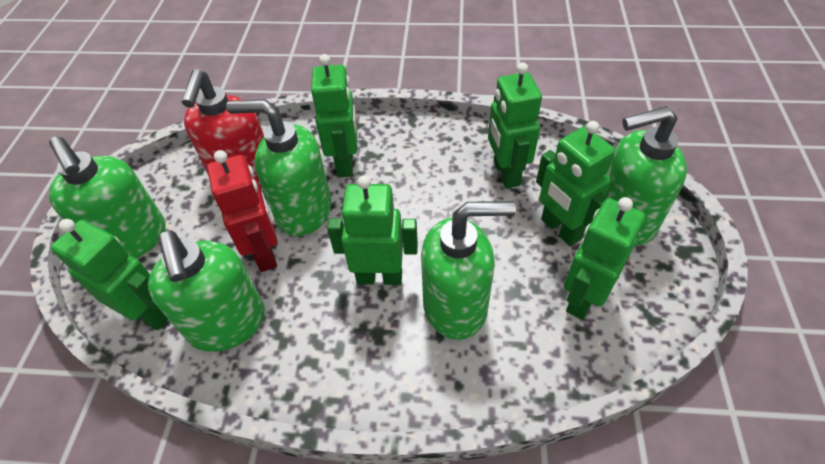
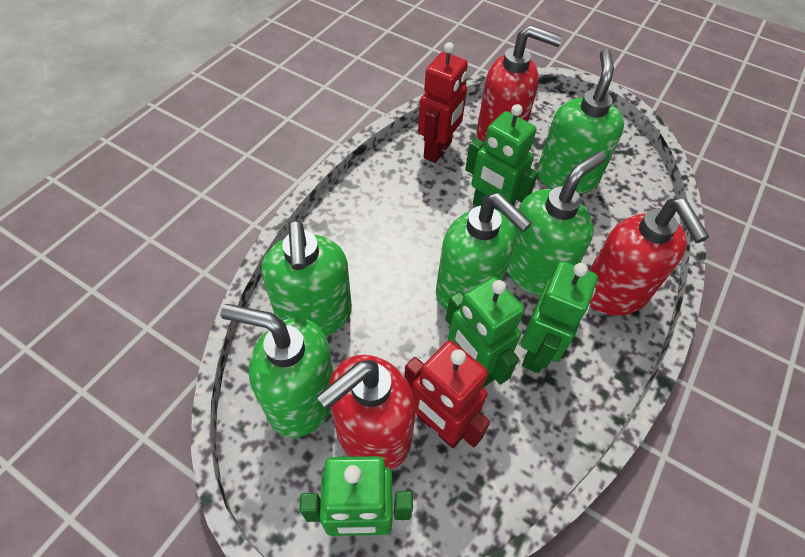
green robot: [51,219,168,330] [311,54,357,177] [327,175,418,285] [488,63,542,189] [536,121,615,247] [564,197,646,320] = 6 -> [299,456,413,536] [445,276,524,387] [465,104,538,210] [521,261,598,373] = 4
red robot: [207,150,278,272] = 1 -> [404,340,490,448] [418,42,468,163] = 2
red soap dispenser: [182,69,264,189] = 1 -> [317,355,416,469] [476,25,563,143] [589,199,709,316] = 3

